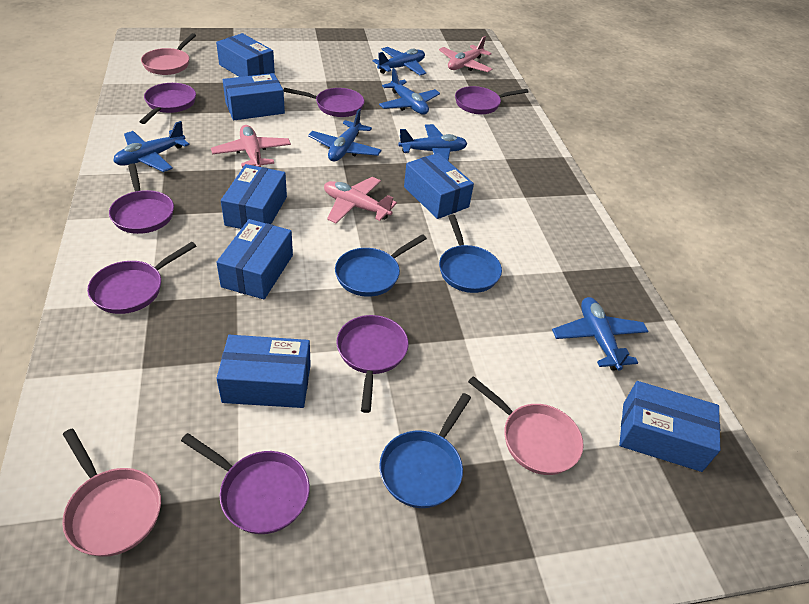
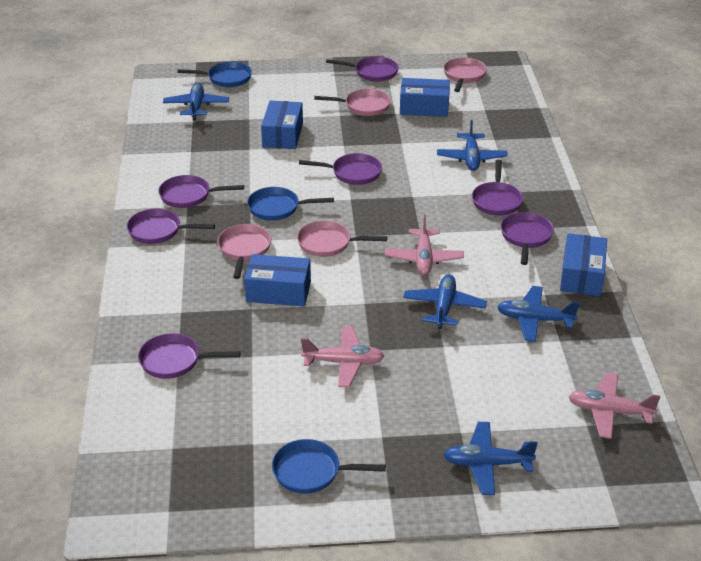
blue box: [216,33,275,77] [216,219,293,299] [216,335,311,408] [221,164,287,229] [223,73,285,120] [404,153,474,219] [619,381,720,472] = 7 -> [244,254,311,306] [261,101,303,149] [400,78,450,117] [560,233,607,296] = 4
blue plane: [113,121,190,172] [308,109,382,161] [373,47,426,75] [379,68,440,115] [398,124,468,161] [552,297,648,371] = 6 -> [163,83,229,121] [403,274,487,329] [437,120,508,171] [444,422,538,495] [497,286,580,342] = 5
pink pan: [62,428,161,557] [141,33,196,75] [468,376,584,475] = 3 -> [218,224,271,279] [297,221,387,257] [314,89,391,116] [443,58,487,92] = 4

